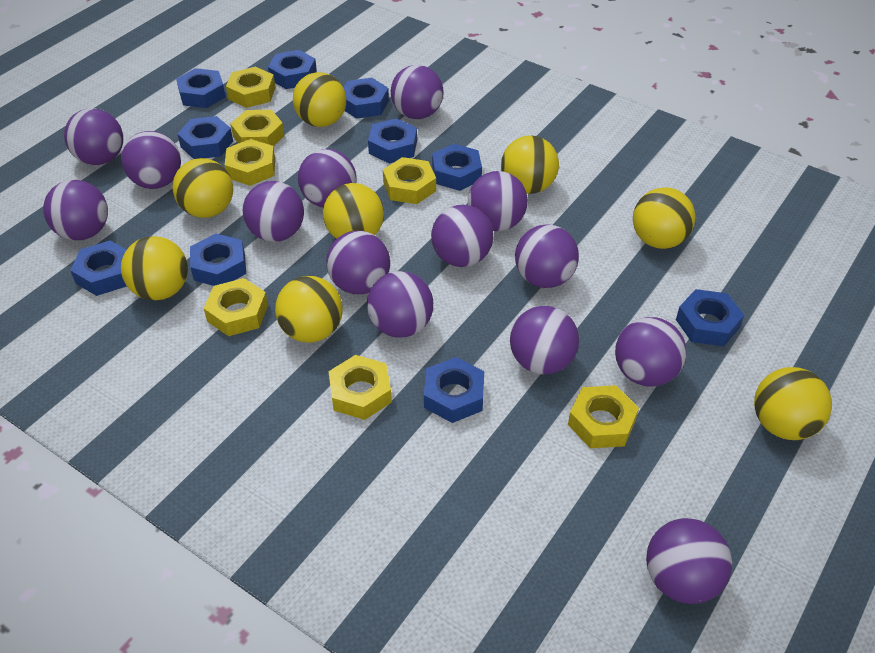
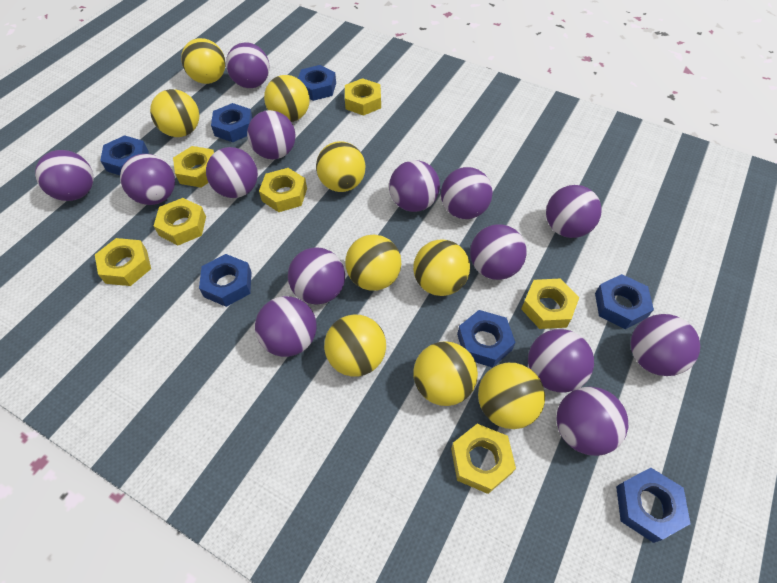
blue nut: [70,241,127,296] [176,68,226,108] [177,116,233,159] [190,233,246,286] [268,50,317,89] [344,78,389,119] [368,118,417,164] [424,357,484,423] [432,144,482,191] [676,289,744,346] = 10 -> [100,135,149,175] [199,254,252,307] [211,103,253,142] [298,65,336,101] [457,310,516,368] [595,274,654,329] [616,468,691,543] = 7
yellow ball: [121,236,188,300] [172,158,233,218] [275,276,343,343] [293,72,346,127] [323,183,384,239] [501,135,559,194] [633,187,695,249] [754,367,832,440] = 8 -> [150,89,199,137] [181,38,226,84] [264,75,310,122] [316,141,366,192] [324,315,386,377] [345,235,401,291] [413,239,470,296] [414,341,478,406] [478,363,545,429] = 9

